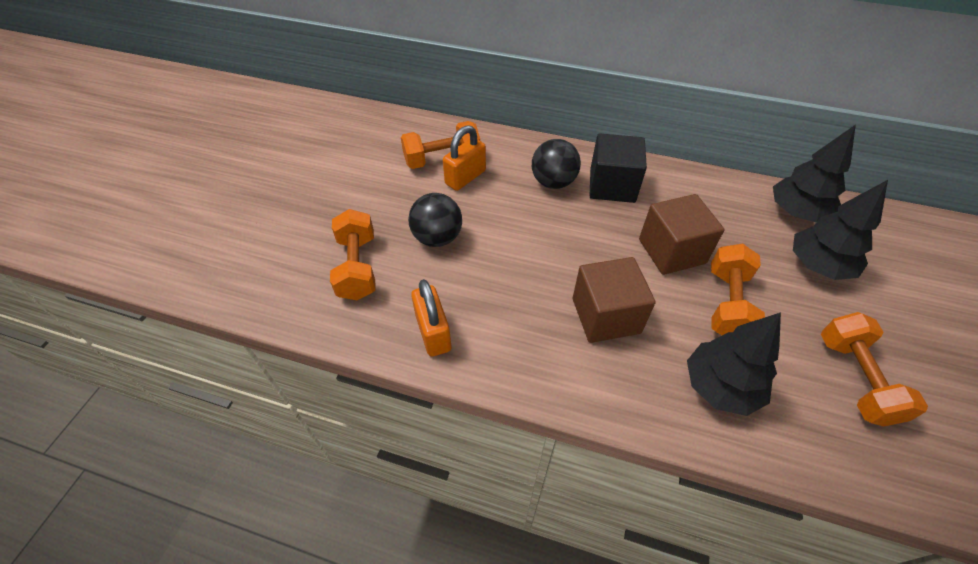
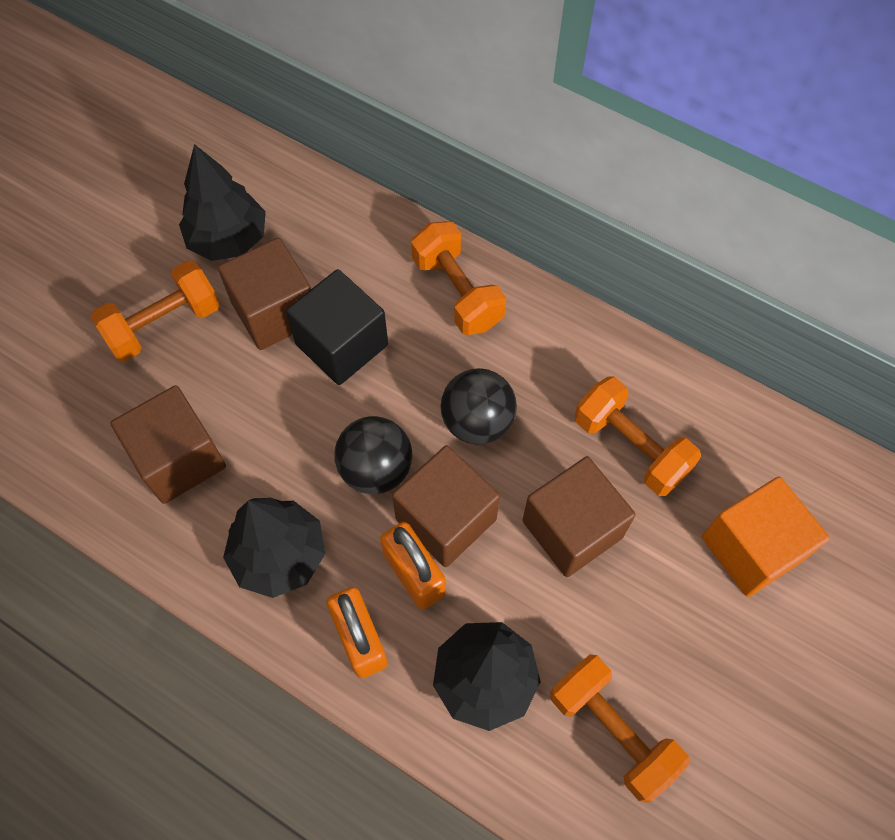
brown cube: [573,257,656,343] [639,194,724,275] = 2 -> [110,385,226,504] [218,238,311,350] [392,445,500,567] [522,456,636,577] = 4
orange cube: none = 0 -> [702,477,830,597] = 1

